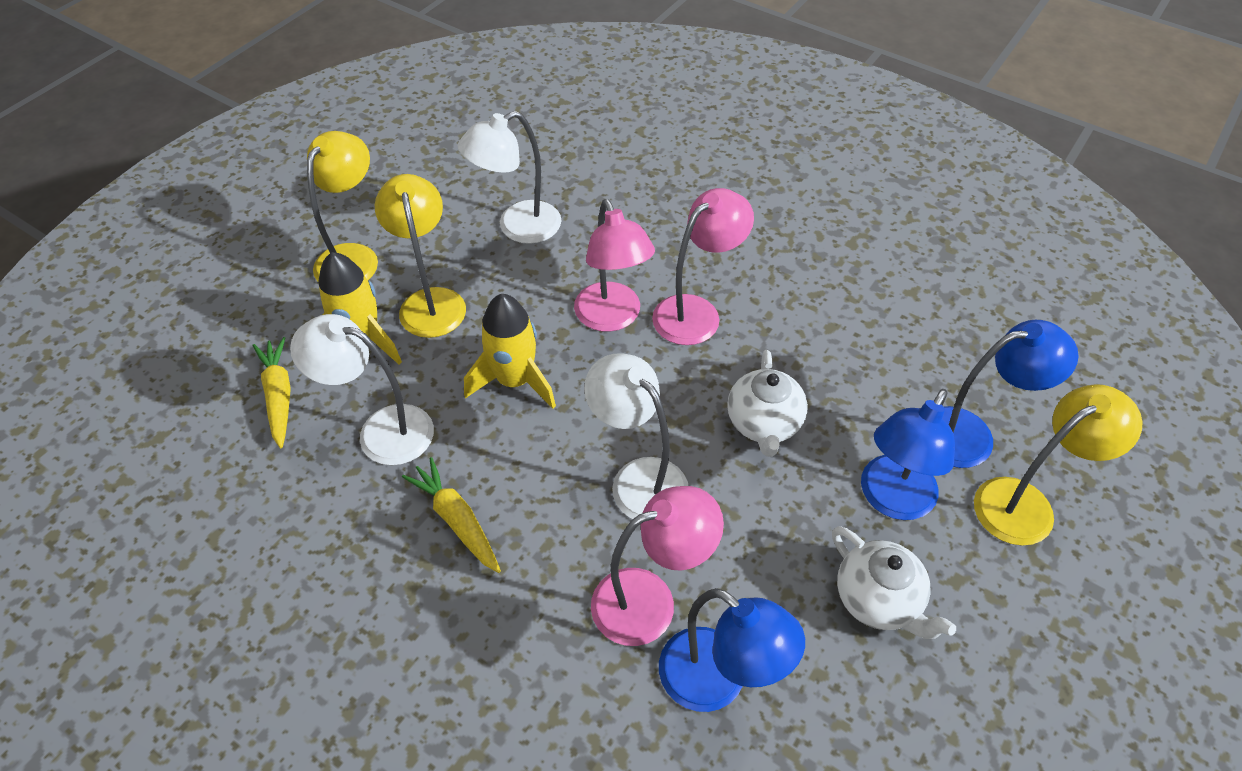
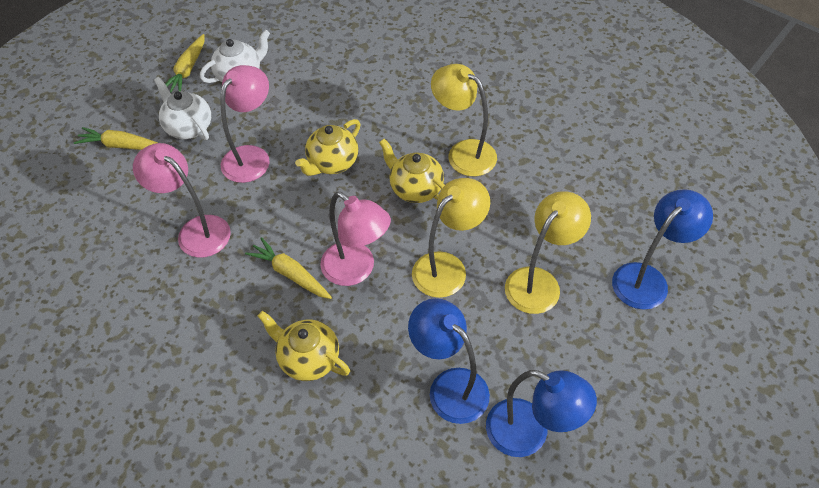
white lamp: [290,314,434,465] [458,111,561,244] [584,354,688,519] = 3 -> none = 0
yellow carrot: [253,337,291,448] [402,457,501,573] = 2 -> [74,127,158,150] [165,34,205,92] [245,237,332,299] = 3
yellow rocket: [318,252,402,364] [464,294,556,408] = 2 -> none = 0
yellow teapot: none = 0 -> [258,311,350,381] [295,119,361,176] [379,139,445,203] = 3

